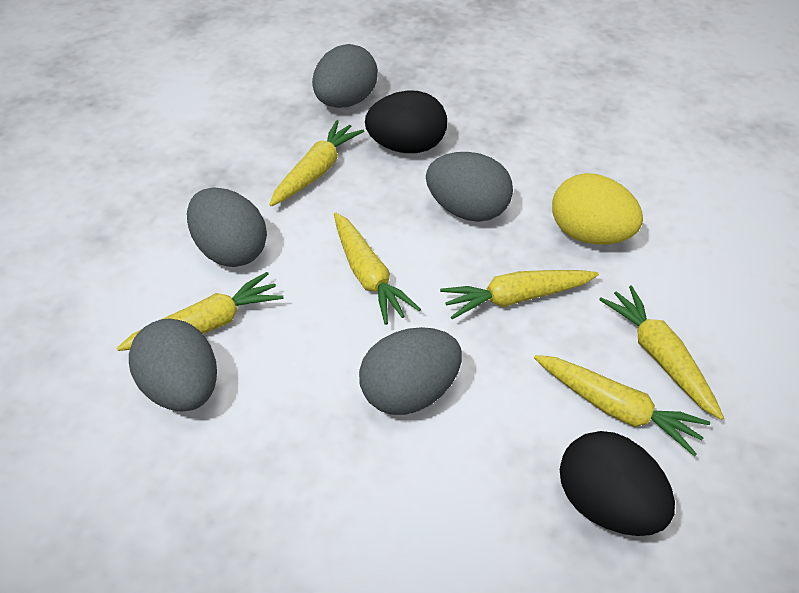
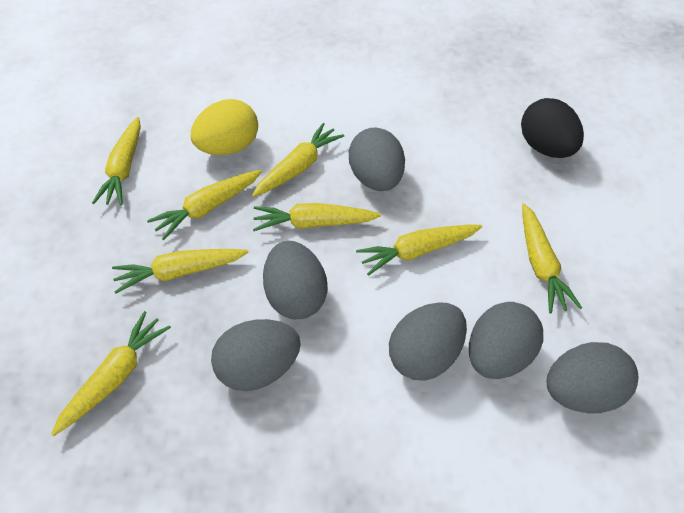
black egg: [365,91,447,153] [560,431,675,536] = 2 -> [521,98,584,158] = 1
grey egg: [129,318,217,411] [187,187,267,267] [312,44,378,108] [359,327,462,415] [426,152,513,222] = 5 -> [211,319,301,391] [263,241,327,319] [349,128,405,191] [389,302,467,381] [469,302,543,379] [547,342,639,413] = 6
yellow carrot: [117,272,283,351] [269,120,364,206] [334,212,421,325] [440,270,599,319] [534,355,710,456] [599,285,724,420] = 6 -> [51,311,171,436] [92,117,141,205] [112,249,249,293] [147,170,262,240] [252,123,344,197] [253,203,381,231] [356,224,482,276] [522,203,582,313] = 8

